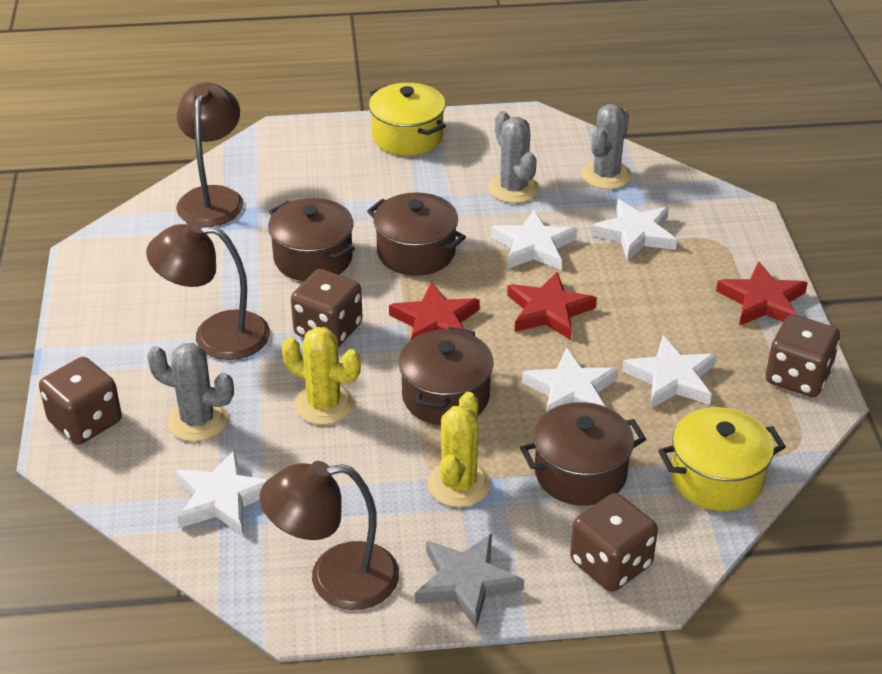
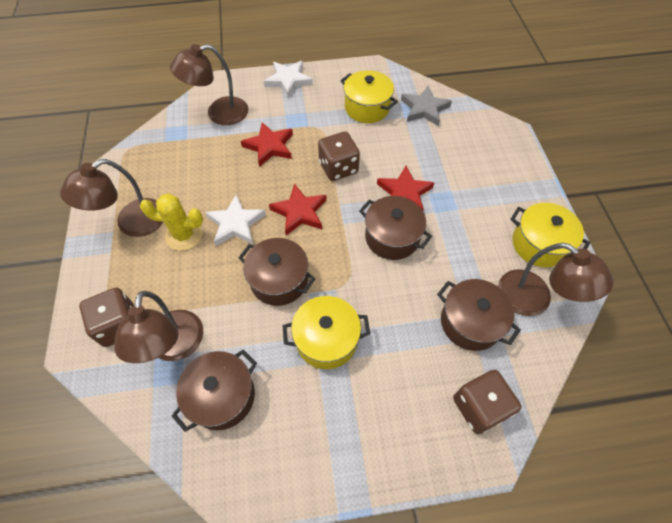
brown dice: [39,357,122,445] [291,269,363,347] [570,493,658,592] [766,314,840,397] = 4 -> [79,287,134,347] [318,131,360,181] [453,370,521,434] = 3
brown lamp: [146,221,270,360] [176,82,244,227] [260,461,399,610] = 3 -> [60,159,163,237] [114,291,203,363] [170,44,248,125] [498,243,614,316] = 4
grey cactus: [147,343,234,442] [488,111,539,203] [582,104,632,189] = 3 -> none = 0
white star: [176,450,268,535] [491,210,577,270] [522,347,618,413] [591,199,677,261] [622,335,717,408] = 5 -> [205,195,266,246] [264,61,313,98] = 2
yellow cactus: [282,327,361,425] [427,392,491,507] = 2 -> [140,194,203,251] = 1
yellow pot: [369,83,446,156] [658,407,786,511] = 2 -> [282,296,370,369] [340,70,398,123] [511,203,590,268] = 3

